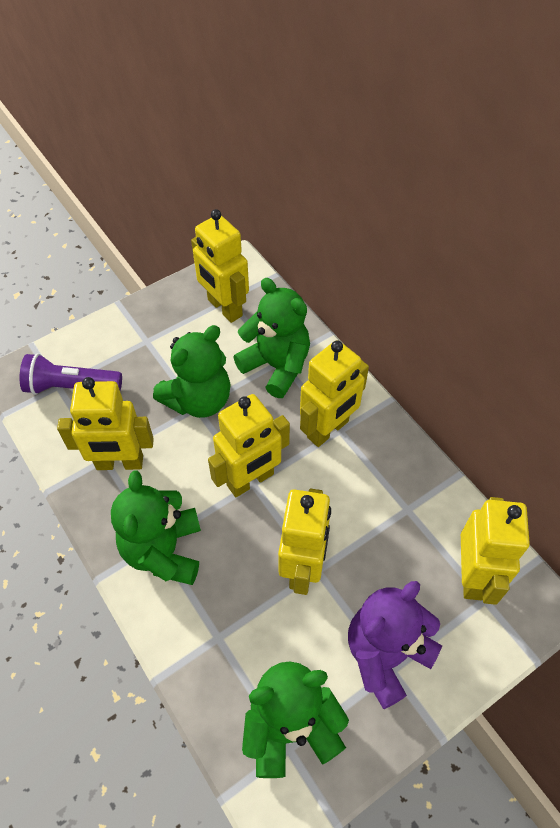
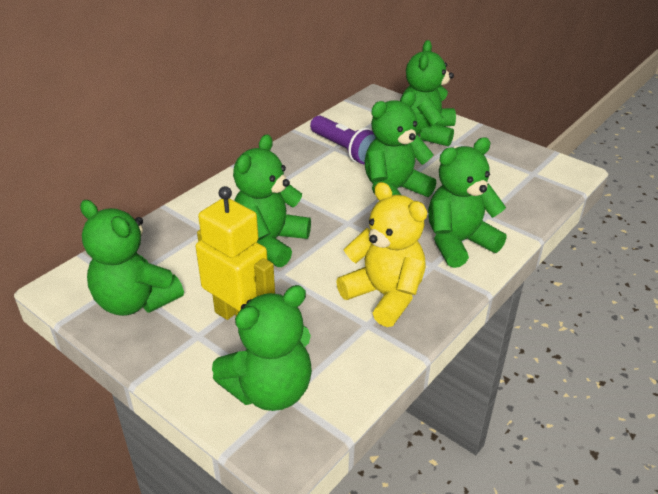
green teddy bear: [111,470,201,585] [153,325,231,418] [233,278,310,398] [242,661,349,778] = 4 -> [80,200,184,316] [212,285,312,411] [233,134,311,267] [364,91,436,197] [400,40,456,147] [428,137,507,268] = 6
purple teddy bear: [348,581,442,709] = 1 -> none = 0
yellow robot: [57,377,154,470] [191,209,249,323] [208,394,290,497] [278,489,331,595] [300,340,369,447] [461,497,530,605] = 6 -> [196,186,275,320] = 1
yellow teddy bear: none = 0 -> [336,182,427,327] = 1

